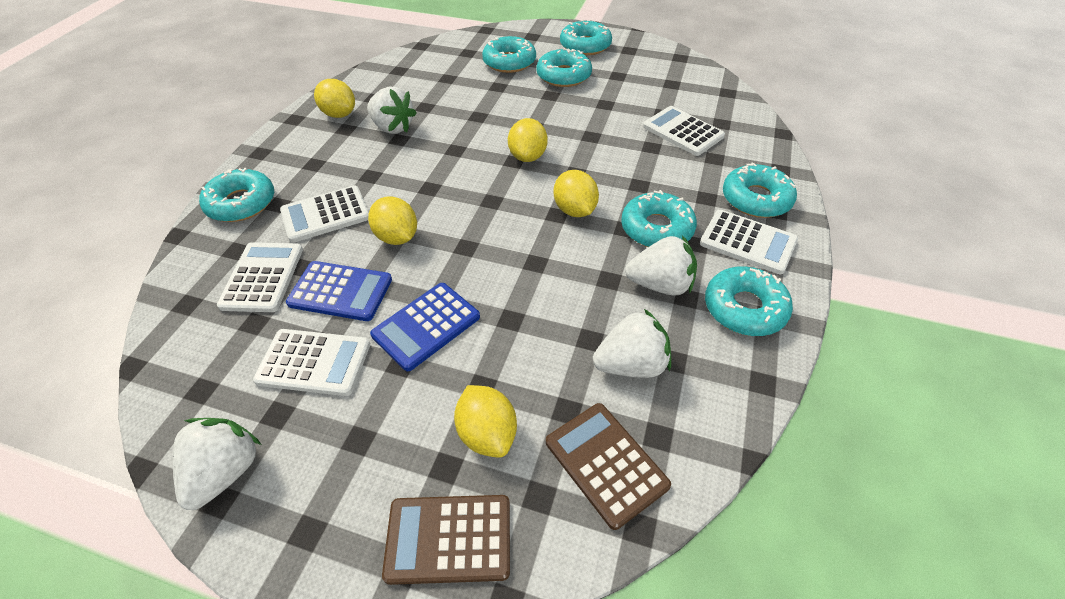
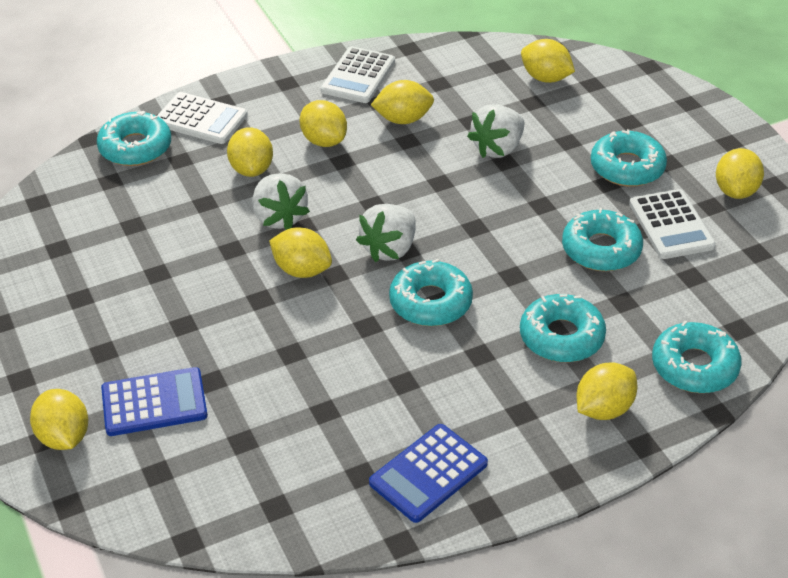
brown calculator: [382,495,510,585] [546,403,671,530] = 2 -> none = 0
turquoise donut: [199,168,274,222] [482,36,536,73] [537,48,592,87] [560,19,612,56] [621,190,697,247] [705,267,793,336] [723,162,797,218] = 7 -> [97,111,171,166] [389,259,473,326] [520,294,606,362] [562,208,643,271] [591,129,667,187] [652,321,742,393] = 6
white calculator: [217,242,303,312] [253,329,370,396] [280,185,369,243] [643,106,725,156] [700,210,798,274] = 5 -> [157,92,248,144] [321,46,395,103] [629,189,716,259] = 3
white strawberry: [173,418,261,510] [367,87,417,134] [593,309,671,378] [625,235,697,296] = 4 -> [252,173,310,230] [356,204,416,262] [467,104,524,158] = 3
yellow lemon: [314,79,355,118] [368,196,417,245] [454,385,517,458] [508,118,548,162] [554,170,599,217] = 5 -> [30,389,88,450] [227,127,273,177] [269,227,332,278] [300,100,347,147] [371,80,434,124] [521,39,575,83] [577,363,637,420] [716,148,764,199] = 8

